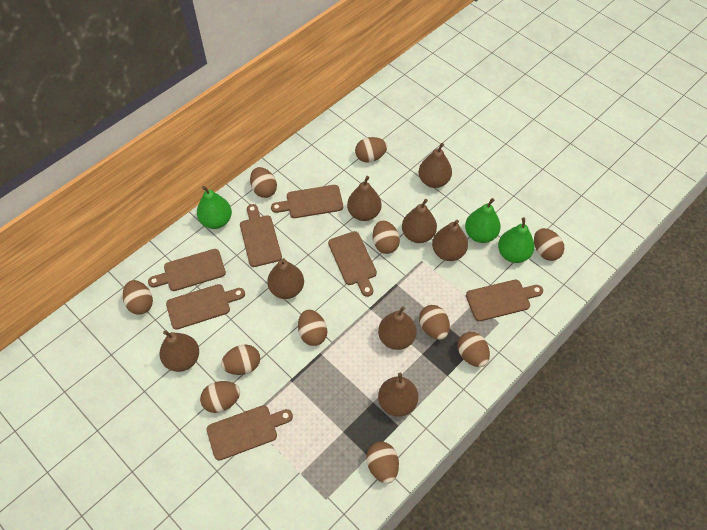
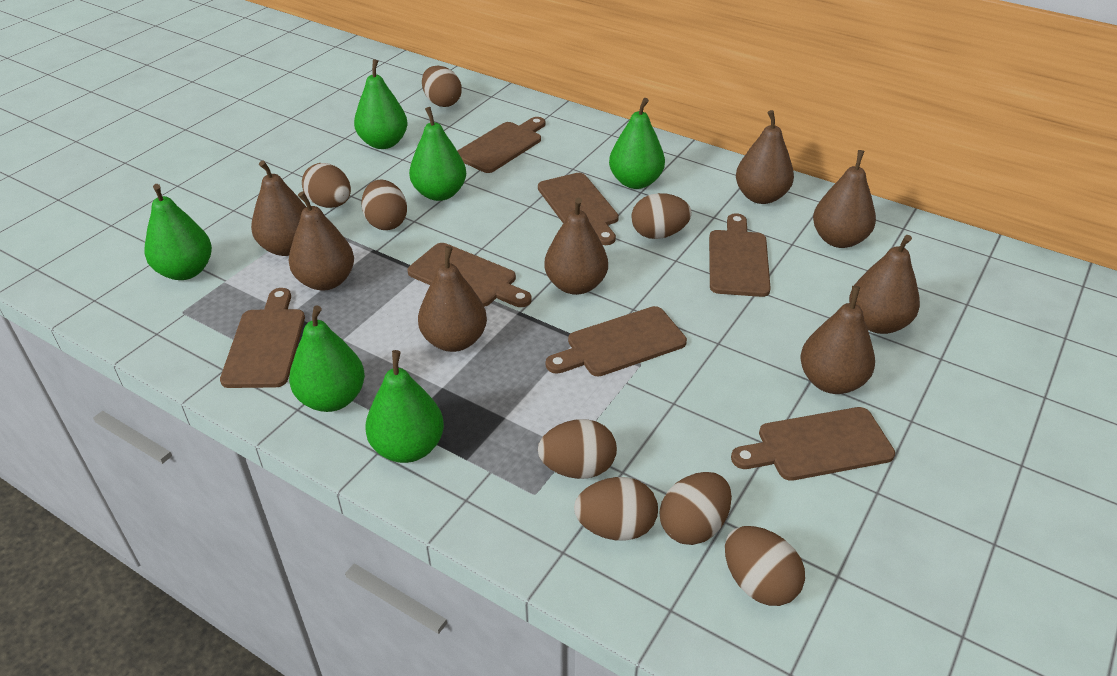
brown egg: [123,280,153,315] [200,381,240,413] [221,345,260,375] [250,167,277,198] [298,309,327,346] [355,137,387,163] [366,442,399,484] [373,221,400,254] [419,305,450,340] [457,332,490,367] [534,228,565,261] = 11 -> [302,163,351,208] [362,179,407,230] [422,66,462,107] [538,419,617,479] [574,477,658,541] [632,193,691,239] [660,472,732,545] [725,526,805,606] = 8
green pear: [197,186,232,229] [465,198,501,243] [498,217,534,263] = 3 -> [145,184,212,280] [289,305,365,412] [354,59,408,149] [365,350,444,463] [409,107,466,201] [609,98,665,189] = 6

